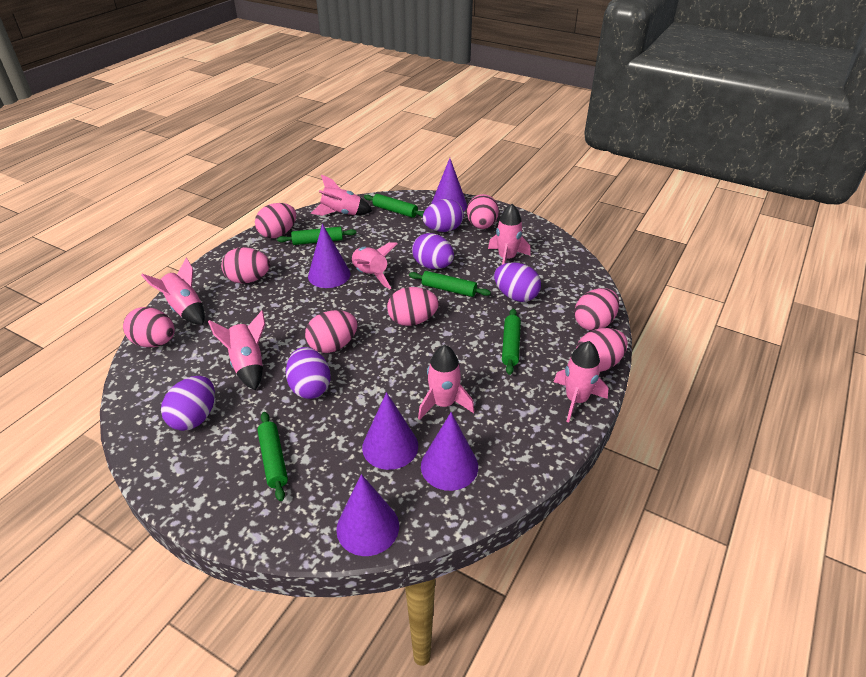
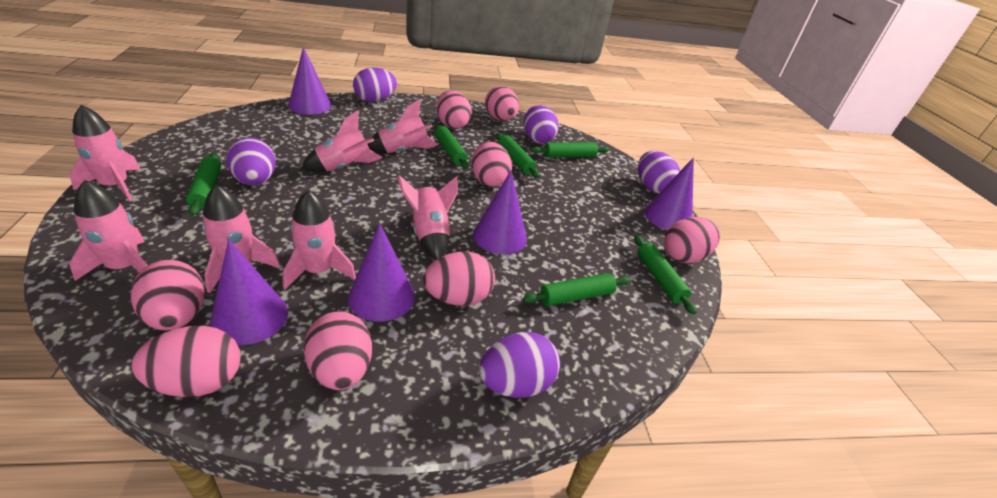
green rolling pin: [257,412,288,501] [277,227,356,245] [364,194,424,218] [409,271,491,297] [502,308,521,375] = 5 -> [186,153,221,216] [435,124,469,169] [496,133,540,178] [523,273,630,306] [531,142,609,157] [634,235,696,314] = 6

